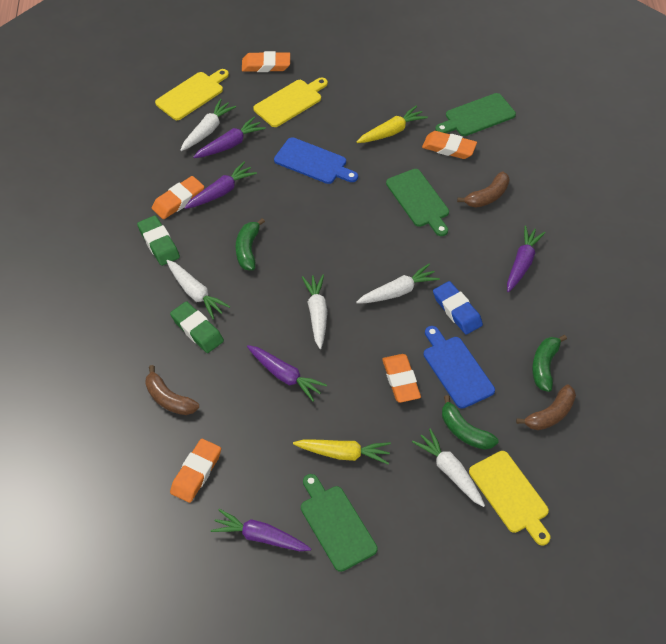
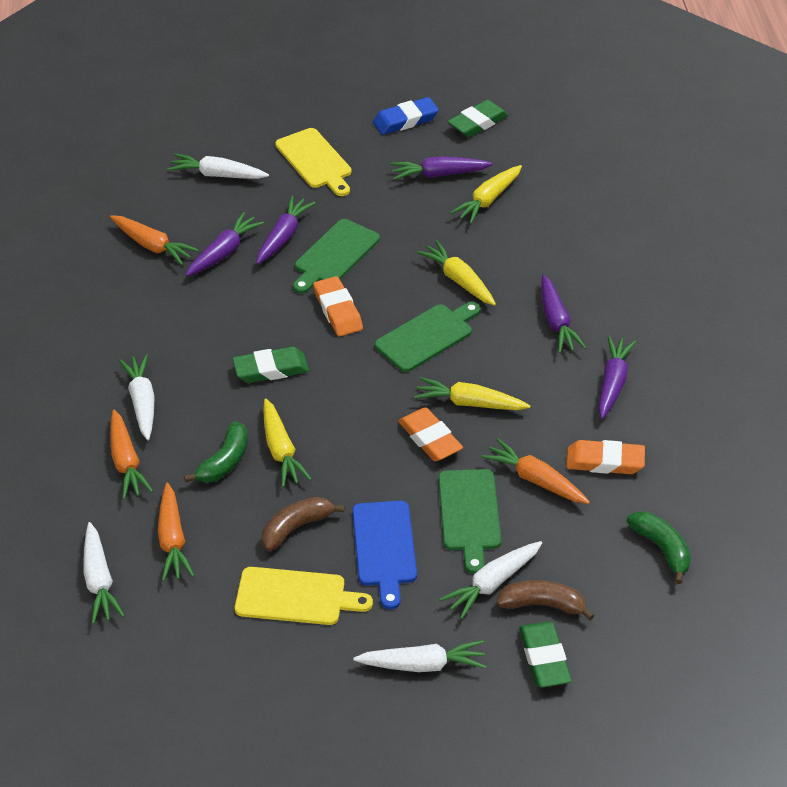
blue cutting board: [274,137,358,184] [424,326,495,409] = 2 -> [352,501,417,609] = 1
brown banana: [145,365,199,415] [457,172,510,208] [516,385,576,430] = 3 -> [262,497,344,551] [497,580,594,620] = 2
green banana: [236,218,265,270] [442,395,498,450] [532,335,567,392] = 3 -> [184,421,248,483] [626,511,691,584] = 2
green eraser: [137,215,180,266] [170,301,224,353] = 2 -> [232,347,309,383] [447,100,508,137] [519,621,572,688] = 3
orange carrot: none = 0 -> [110,215,199,265] [110,410,153,499] [158,483,195,581] [481,438,590,504] = 4
orange eraser: [152,176,204,219] [170,439,221,503] [242,51,290,72] [382,354,421,403] [422,131,477,159] = 5 -> [313,276,363,336] [398,407,463,461] [566,440,645,474] = 3
yellow carrot: [293,439,391,464] [357,106,428,143] = 2 -> [263,399,312,487] [414,377,531,410] [417,240,496,306] [450,165,522,224] = 4
yellow cutting board: [155,69,229,120] [253,78,328,127] [469,451,550,546] = 3 -> [235,567,373,625] [275,128,351,196] = 2

